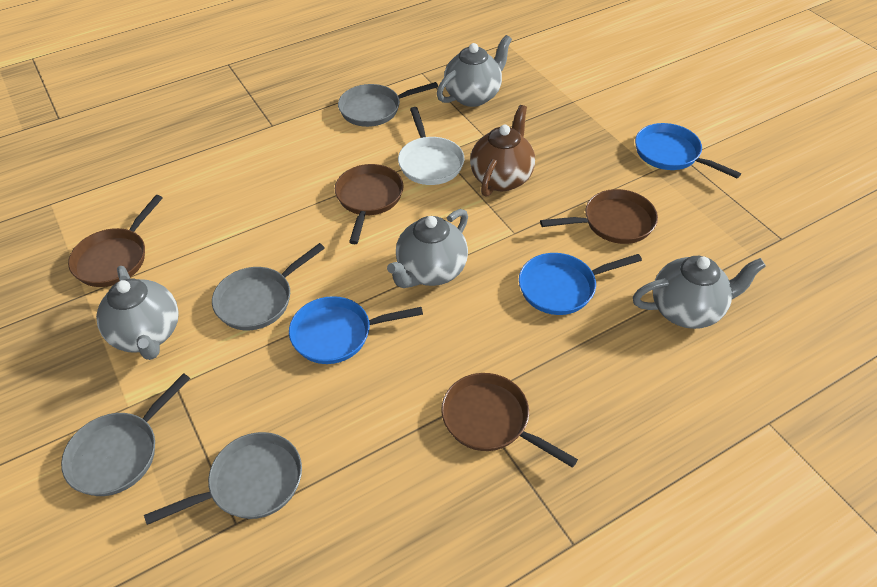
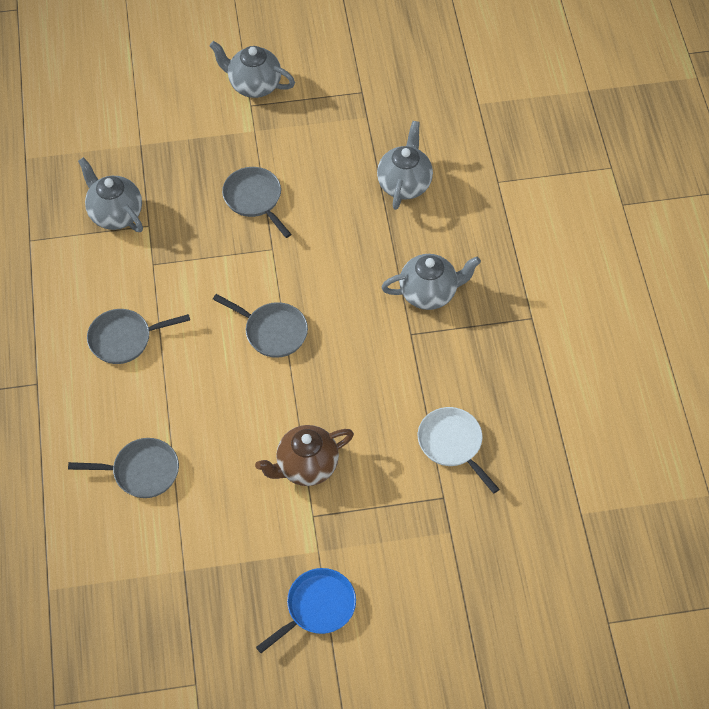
blue pan: [289,296,423,364] [519,253,642,315] [635,123,741,178] = 3 -> [256,568,356,653] = 1
brown pan: [68,195,163,287] [335,164,404,244] [441,373,578,468] [540,189,658,244] = 4 -> none = 0

